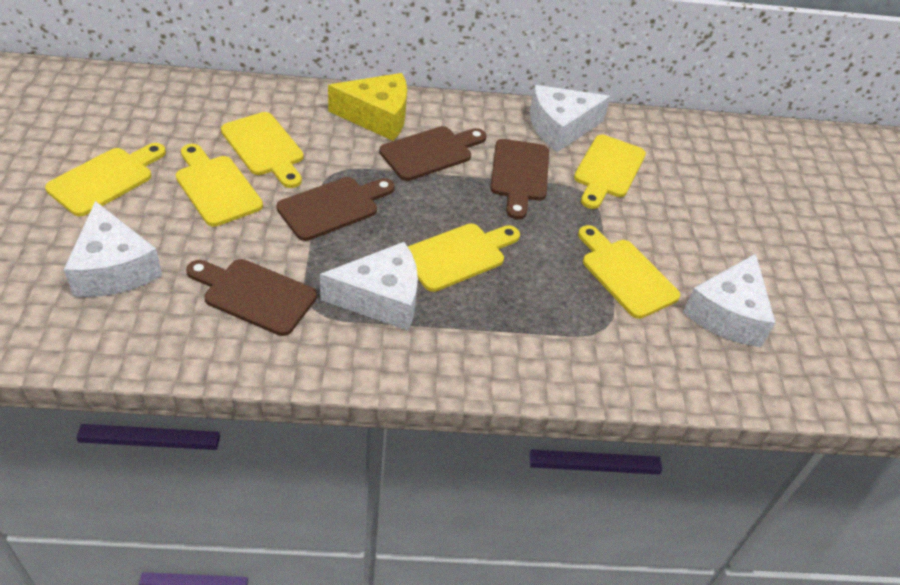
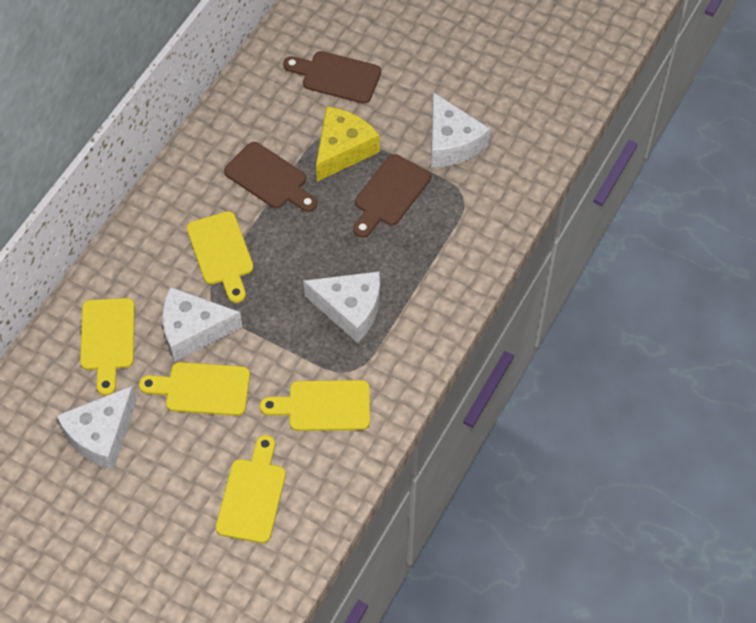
brown cutting board: [186,259,317,336] [277,177,395,241] [379,126,486,181] [490,139,549,219] = 4 -> [224,142,317,212] [283,51,381,104] [354,154,431,238] = 3
yellow cutting board: [45,143,166,217] [176,144,263,227] [221,112,304,188] [407,224,520,292] [574,135,646,209] [578,225,680,319] = 6 -> [80,298,135,396] [139,362,250,416] [186,211,253,303] [216,435,286,543] [260,380,370,431] = 5

